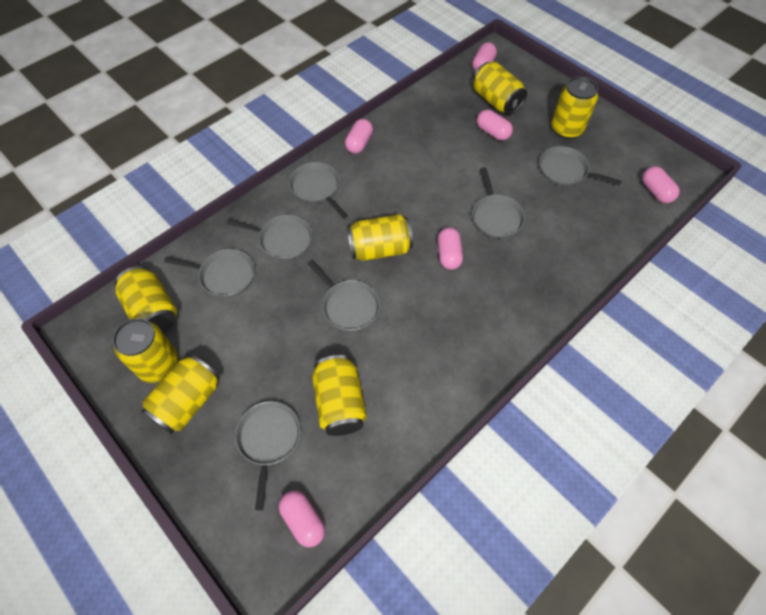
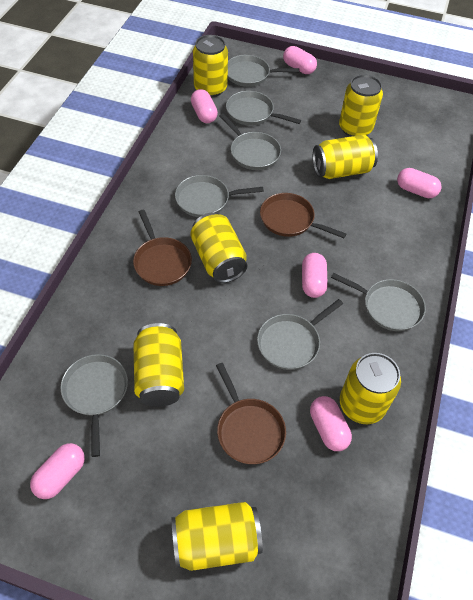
brown pan: none = 0 -> [133,210,192,286] [216,363,286,464] [260,193,346,238] = 3

